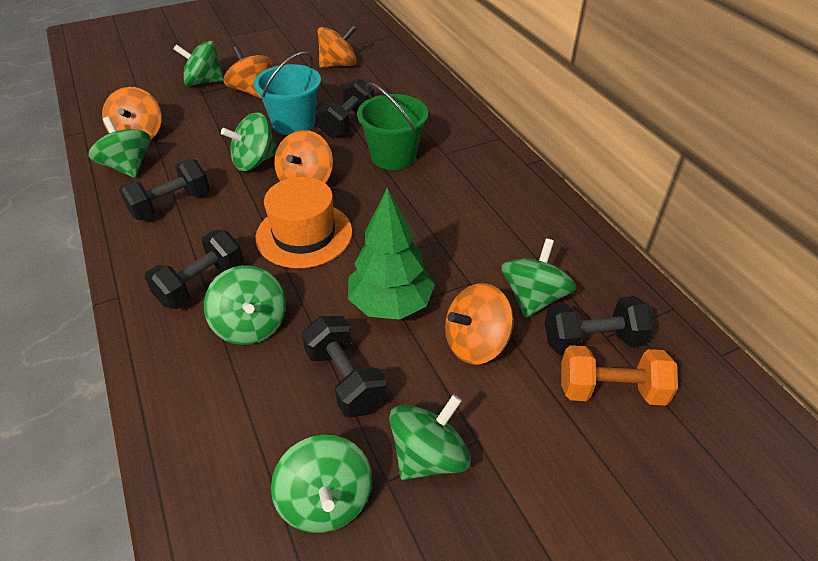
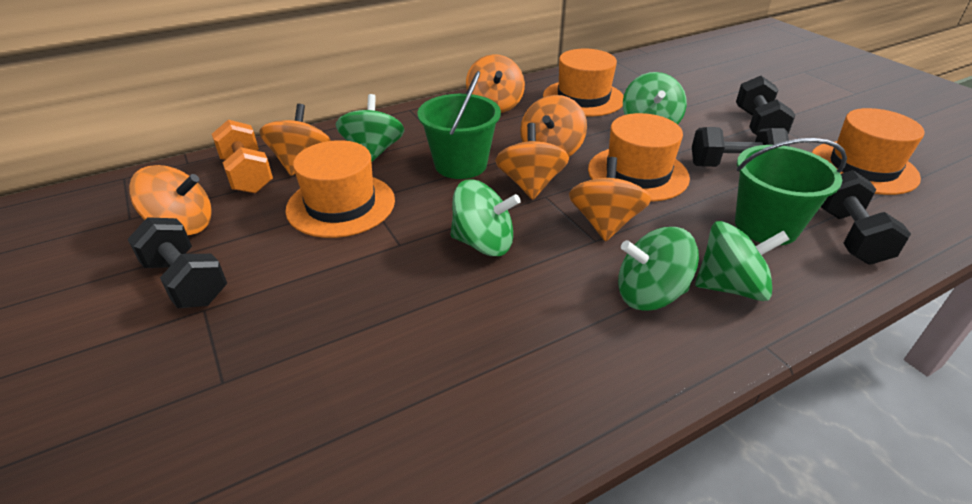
black dumbbell: [119,159,210,221] [145,230,244,309] [302,316,387,418] [316,78,374,138] [545,296,655,356] = 5 -> [128,217,227,308] [692,127,790,167] [736,76,795,135] [821,170,911,264] = 4
green bucket: [357,82,428,170] = 1 -> [417,71,501,179] [735,138,847,245] = 2
green spinning top: [89,117,151,178] [173,41,224,86] [204,265,286,345] [221,112,277,171] [271,435,372,533] [389,394,471,480] [502,239,576,318] = 7 -> [336,94,404,162] [450,179,521,256] [618,227,699,311] [623,72,687,124] [695,221,790,301] = 5
green tree: [348,188,435,320] = 1 -> none = 0
orange hat: [255,177,353,268] = 1 -> [285,140,395,238] [543,49,624,117] [588,113,690,202] [812,108,925,195] = 4
orange spinning top: [102,87,162,139] [224,46,272,98] [274,130,333,183] [318,25,357,68] [445,283,513,365] = 5 -> [129,165,212,236] [259,104,331,176] [466,54,525,113] [495,123,569,200] [520,95,587,156] [569,157,651,241] = 6
turquoise bucket: [254,51,321,135] = 1 -> none = 0

